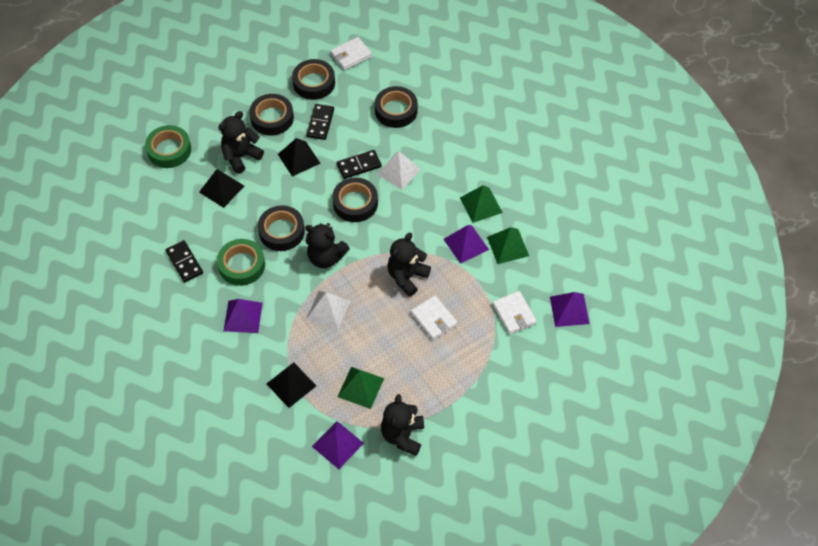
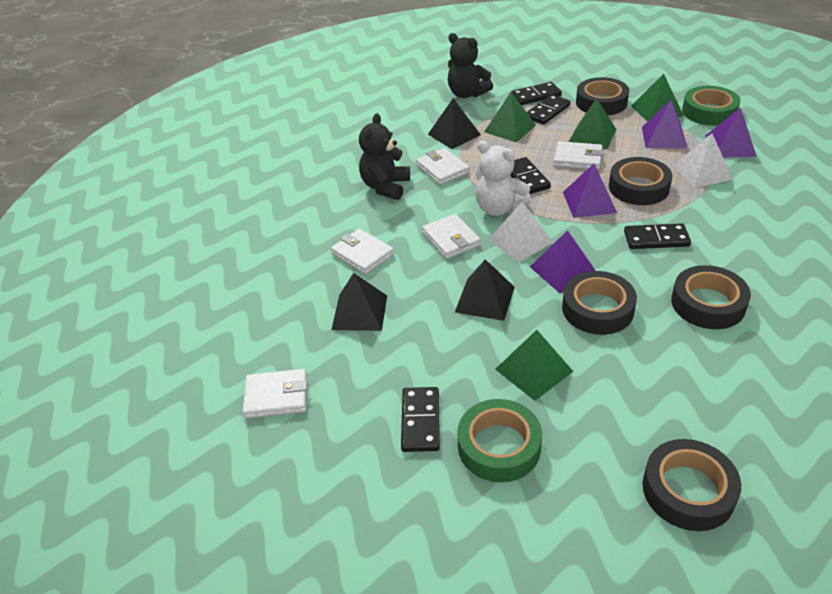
black domino: [166,240,203,282] [306,104,334,140] [337,150,382,179] = 3 -> [401,387,440,452] [510,157,551,194] [511,82,562,105] [527,95,570,125] [624,223,691,249] = 5
black teddy bear: [218,111,264,174] [305,223,350,268] [381,394,424,456] [387,233,431,297] = 4 -> [359,113,410,200] [448,33,493,98] = 2
green pyramid: [338,367,384,409] [460,185,503,223] [487,227,529,264] = 3 -> [484,92,536,143] [495,330,574,401] [569,99,617,149] [631,74,684,122] = 4
white teddy bear: none = 0 -> [475,141,531,216] = 1
white wallet: [330,37,372,70] [411,295,458,340] [492,291,537,334] = 3 -> [242,369,307,418] [331,229,394,275] [416,148,470,185] [422,214,481,259] [553,141,603,170] = 5

